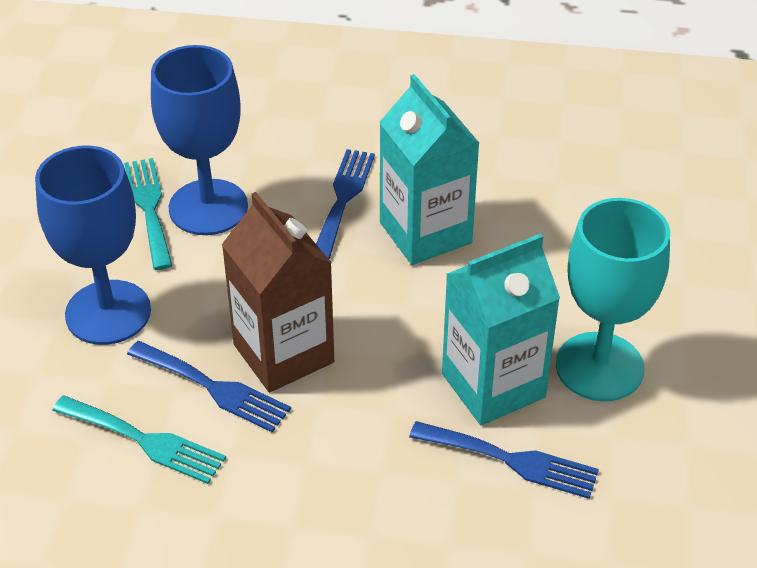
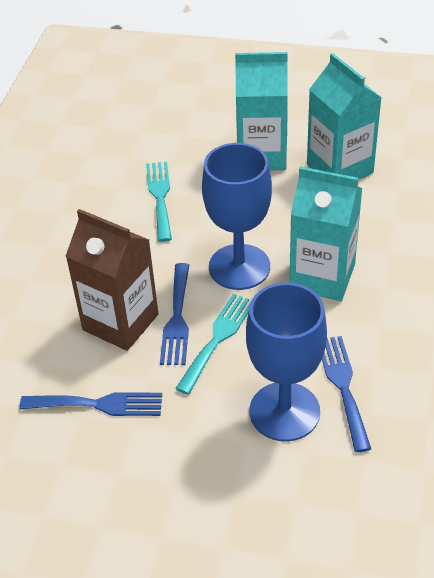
turquoise carton: [379,74,479,265] [442,233,560,425] = 2 -> [235,52,288,170] [289,167,363,301] [307,53,382,180] = 3
turquoise goblet: [556,198,670,401] = 1 -> none = 0

